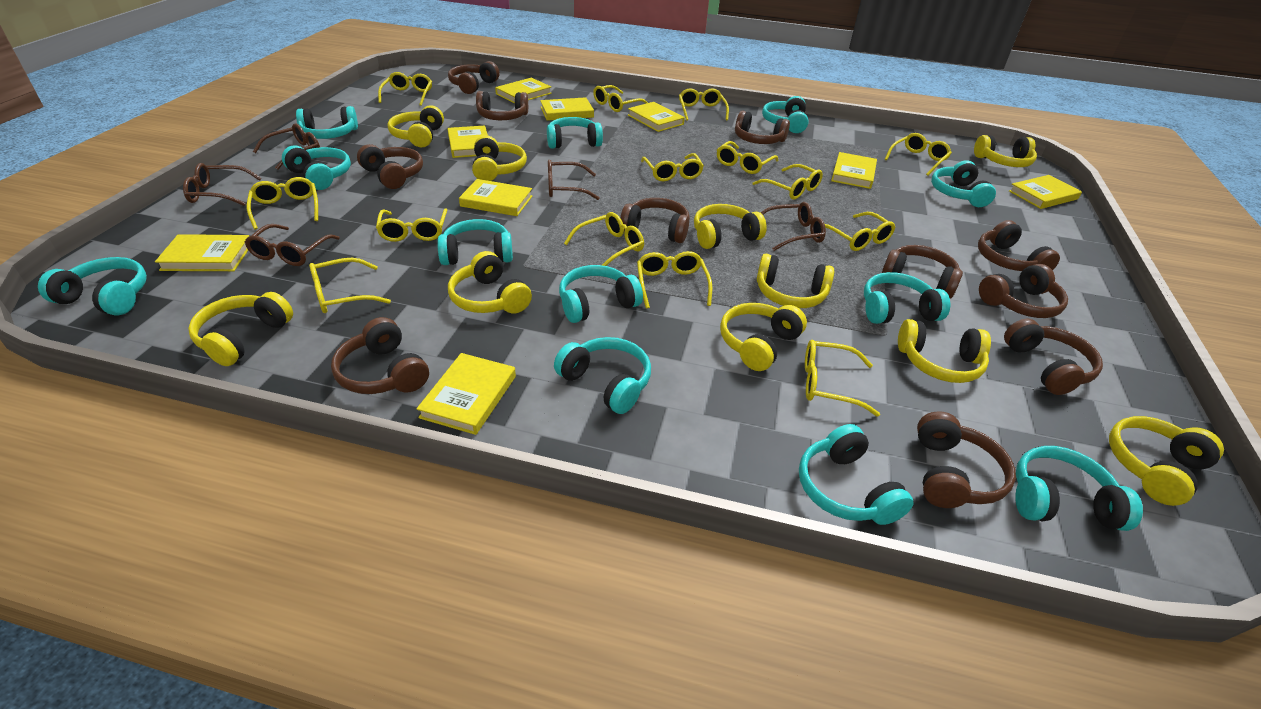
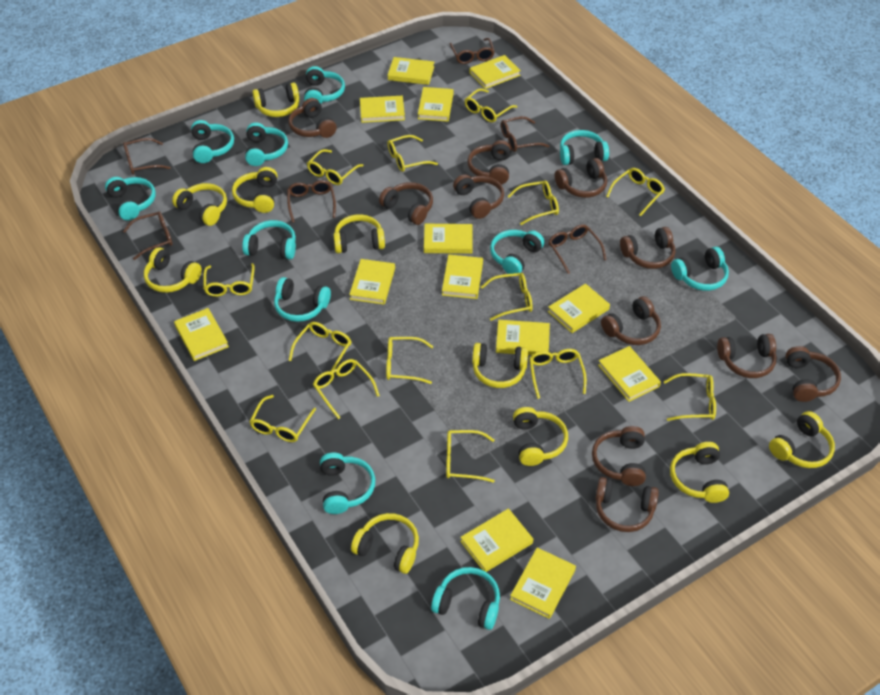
brown glasses: [183,163,262,206] [244,224,340,266] [253,123,320,170] [548,160,600,200] [761,202,826,251] = 5 -> [123,138,171,175] [123,211,173,260] [287,180,336,223] [450,38,495,64] [501,116,549,152] [548,224,607,274] = 6
turquoise headphones: [38,257,147,315] [282,145,351,190] [296,106,358,139] [437,219,513,265] [547,117,603,149] [554,337,651,414] [559,265,643,323] [762,96,809,133] [799,424,913,525] [864,272,950,324] [931,160,996,207] [1015,446,1143,531] = 12 -> [105,177,156,220] [191,120,234,163] [242,220,296,260] [245,122,288,166] [274,277,331,322] [304,66,345,104] [320,453,375,514] [431,567,500,630] [490,230,545,274] [560,130,609,165] [671,247,729,291] = 11
yellow book: [155,234,249,271] [417,353,516,435] [448,125,488,158] [459,179,533,216] [495,78,552,104] [540,97,594,121] [628,102,685,132] [831,152,877,189] [1009,175,1082,209] = 9 -> [174,308,229,361] [349,259,395,305] [360,96,405,123] [388,57,434,85] [418,87,453,122] [424,224,473,254] [442,254,483,299] [460,508,533,572] [470,55,521,89] [496,320,550,355] [510,548,576,619] [548,283,610,333] [598,346,661,402] = 13

